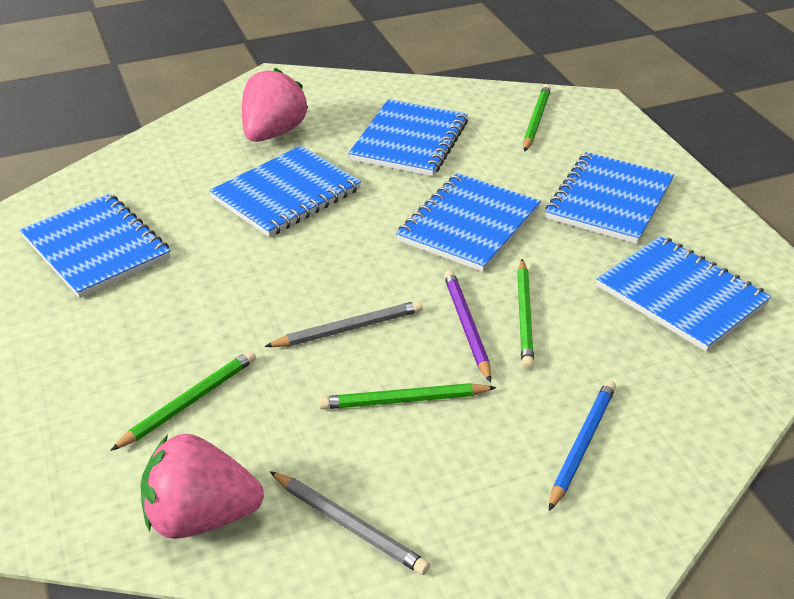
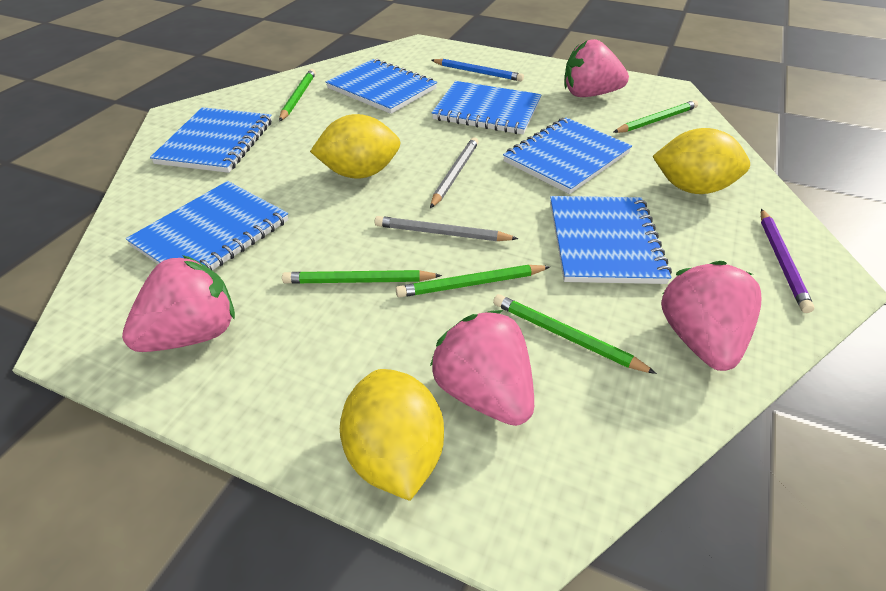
green pencil: [110,350,256,451] [318,383,497,409] [517,259,534,370] [523,84,551,152] = 4 -> [279,69,316,121] [282,270,442,284] [396,265,550,297] [493,294,657,374] [614,100,698,133] = 5
pink strawberry: [140,434,264,539] [242,68,308,142] = 2 -> [122,255,235,352] [430,310,534,426] [564,39,629,97] [661,261,761,371] = 4
yellow lemon: none = 0 -> [310,114,401,179] [340,369,444,501] [652,128,750,194] = 3

